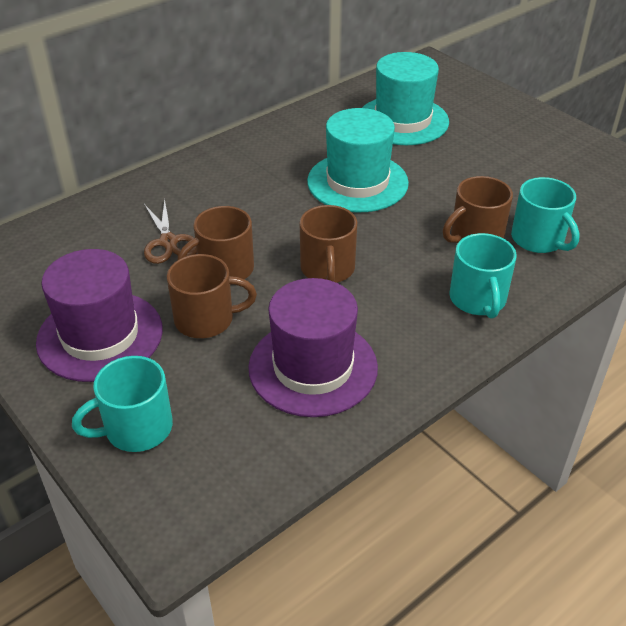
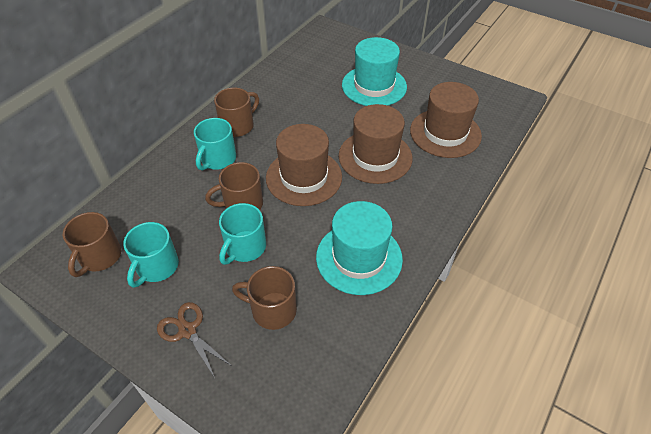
brown hat: none = 0 -> [266,124,342,206] [339,104,413,184] [410,82,482,158] = 3
purple hat: [36,249,163,382] [248,278,378,417] = 2 -> none = 0

